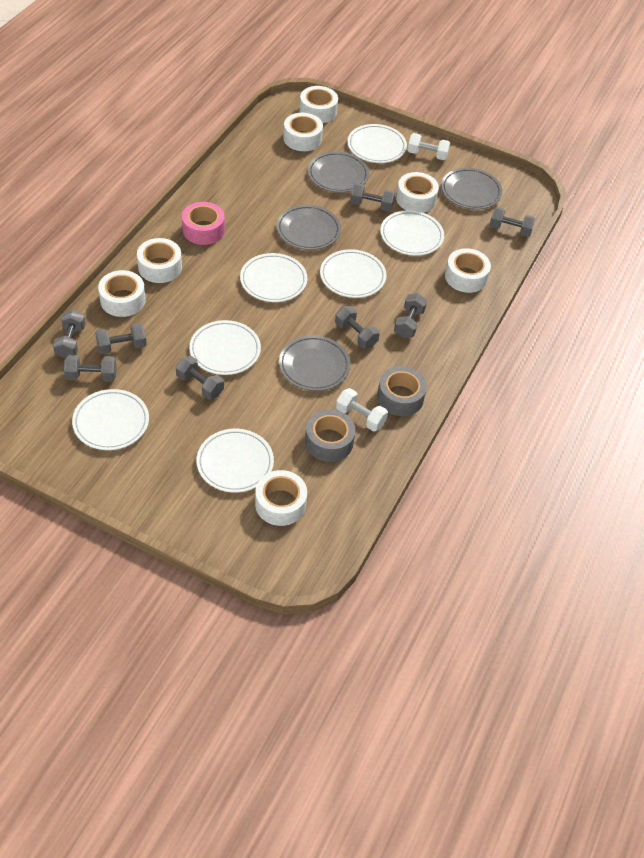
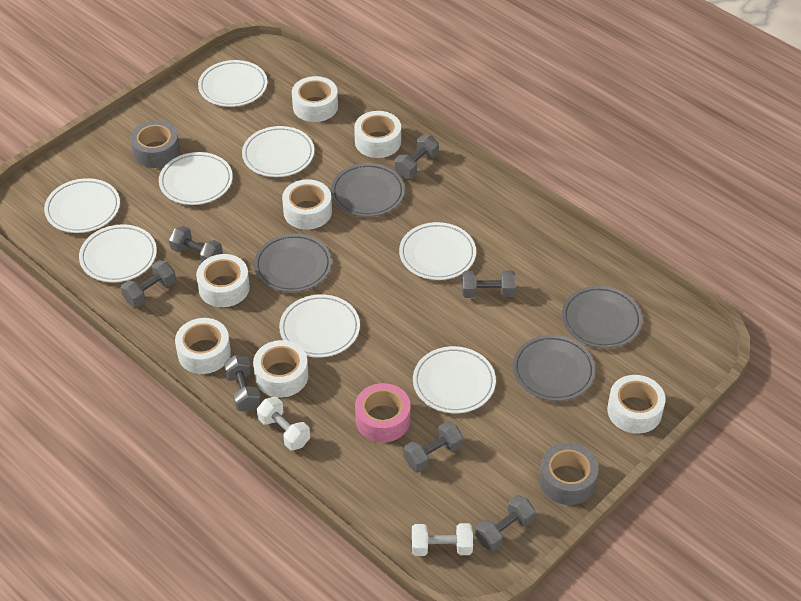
grey dumbbell: [53,309,86,359] [64,355,117,382] [95,323,147,354] [176,356,224,400] [335,306,380,349] [350,183,395,212] [394,293,427,338] [490,207,535,237] = 8 -> [121,260,176,307] [169,226,223,263] [224,355,261,412] [395,135,439,178] [404,421,463,472] [462,270,516,298] [475,495,535,551] = 7
white plate: [72,389,149,450] [189,320,261,375] [197,429,274,493] [240,253,307,302] [320,249,386,298] [348,124,407,163] [380,210,444,256] = 7 -> [44,178,120,233] [79,224,157,282] [159,152,233,205] [198,60,267,107] [242,126,314,177] [279,294,360,358] [399,222,476,280] [413,346,496,413] = 8

